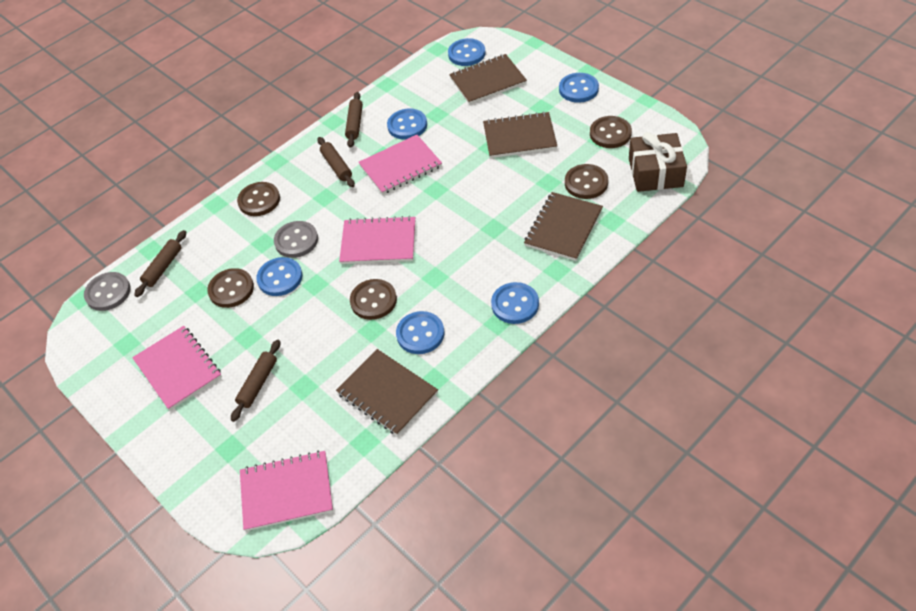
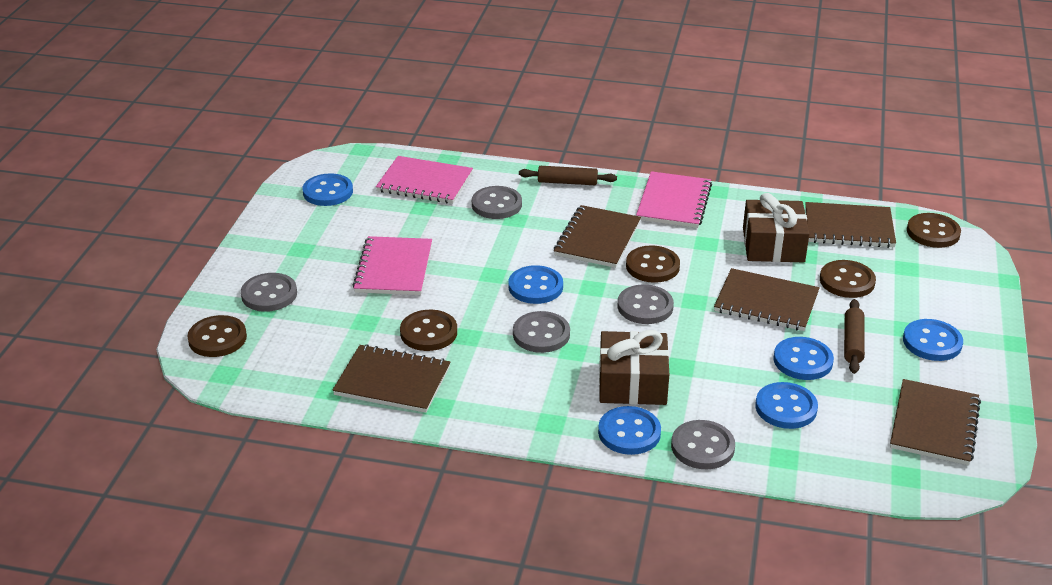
brown gift: [629,132,687,192] = 1 -> [599,330,669,405] [743,193,809,262] = 2
brown notebook: [336,349,438,436] [449,54,527,104] [483,112,557,158] [524,192,603,261] = 4 -> [333,344,450,413] [554,205,641,268] [714,268,820,331] [805,202,896,248] [890,379,981,465] = 5
brown rolling pin: [134,230,186,297] [231,340,280,422] [317,137,355,187] [345,92,363,148] = 4 -> [519,166,617,185] [844,299,865,374] = 2
grey button: [84,272,131,311] [274,221,318,258] = 2 -> [241,273,297,312] [472,186,522,219] [513,311,570,353] [618,284,674,324] [671,420,735,469] = 5
pink notebook: [132,326,222,410] [240,451,333,531] [339,216,415,264] [358,135,442,194] = 4 -> [353,236,432,295] [376,156,473,204] [636,171,712,228] = 3

